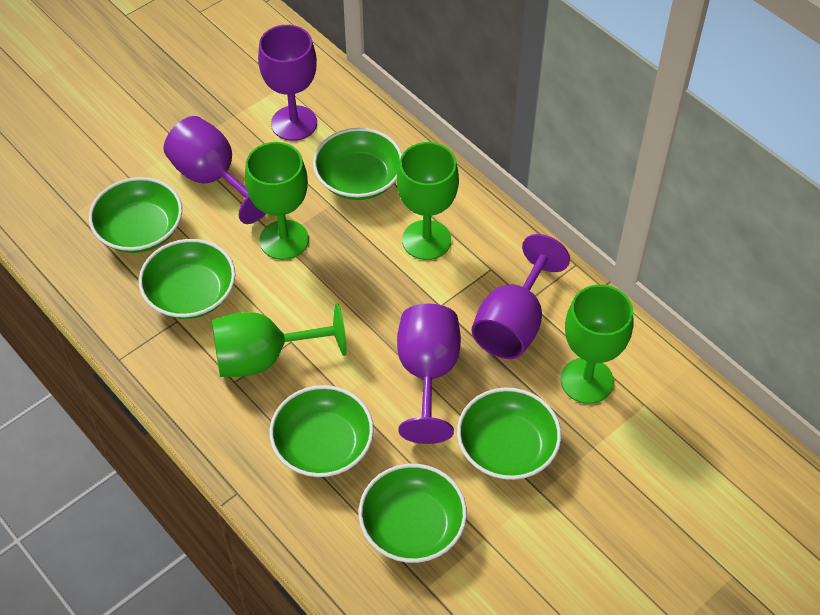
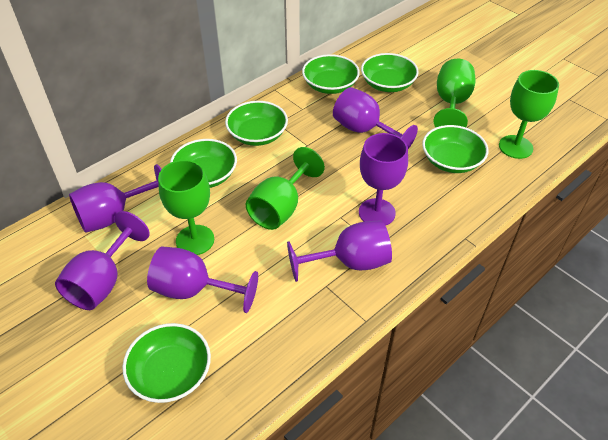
purple goblet: [164,116,266,224] [258,25,317,141] [397,304,461,444] [472,234,570,359] = 4 -> [55,211,150,310] [69,164,162,233] [147,246,258,313] [287,220,392,282] [333,87,418,149] [359,133,408,226] = 6

